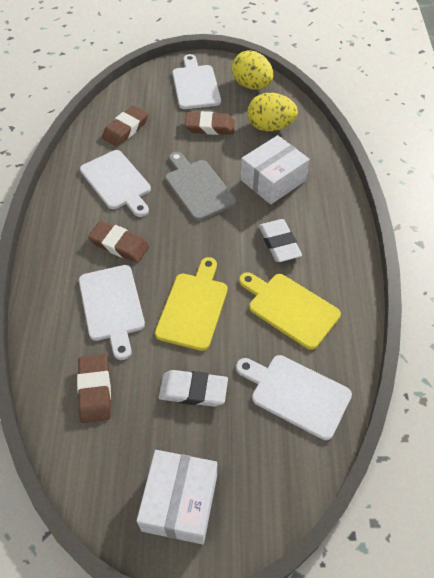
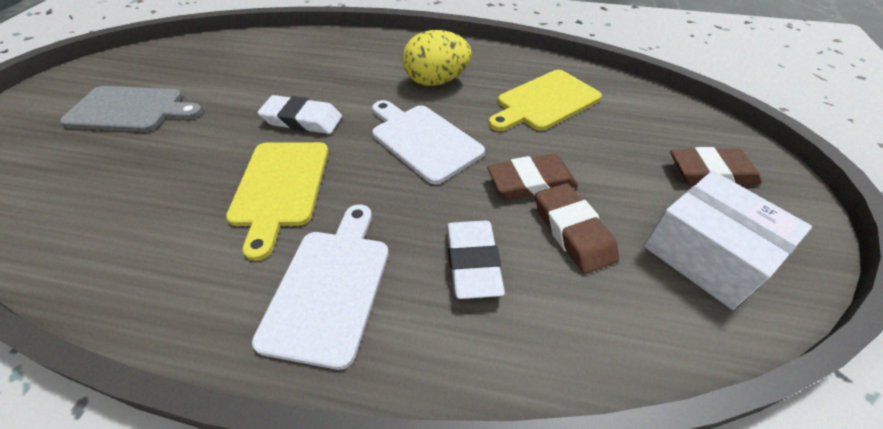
brown eraser: [77,354,111,423] [88,221,149,263] [102,105,148,147] [185,111,235,135] = 4 -> [487,154,578,200] [535,183,619,274] [670,147,762,185] = 3
white box: [137,450,217,544] [240,135,310,205] = 2 -> [644,171,812,310] = 1
white cutting board: [79,265,145,360] [80,150,151,217] [172,54,221,109] [236,355,352,440] = 4 -> [252,205,389,370] [372,100,485,184] = 2
yellow egg: [232,50,273,89] [247,93,298,131] = 2 -> [402,30,471,86] = 1

